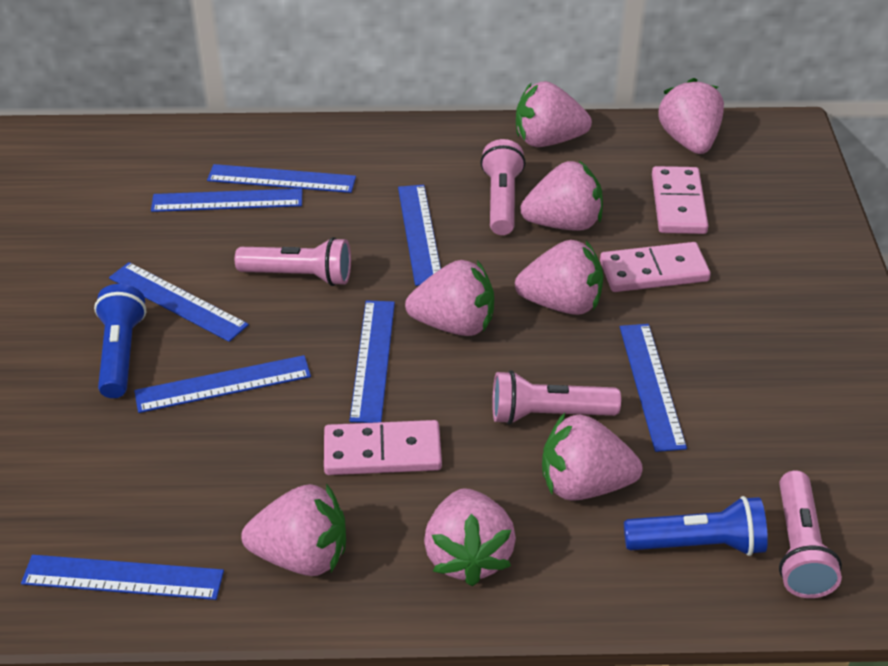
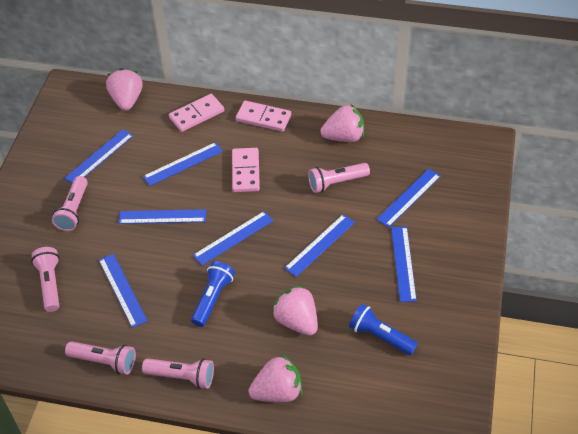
pink flashlight: [235,237,351,286] [480,139,525,235] [492,370,621,425] [779,470,842,598] = 4 -> [31,247,60,312] [52,176,88,231] [65,341,136,375] [142,358,214,389] [308,163,370,193] = 5
pink strawberry: [241,484,346,576] [405,260,494,336] [424,488,516,586] [515,240,603,315] [516,81,592,147] [520,161,603,231] [542,413,642,501] [658,78,724,154] = 8 -> [106,68,142,111] [249,355,302,402] [272,285,318,336] [320,104,364,142] = 4

